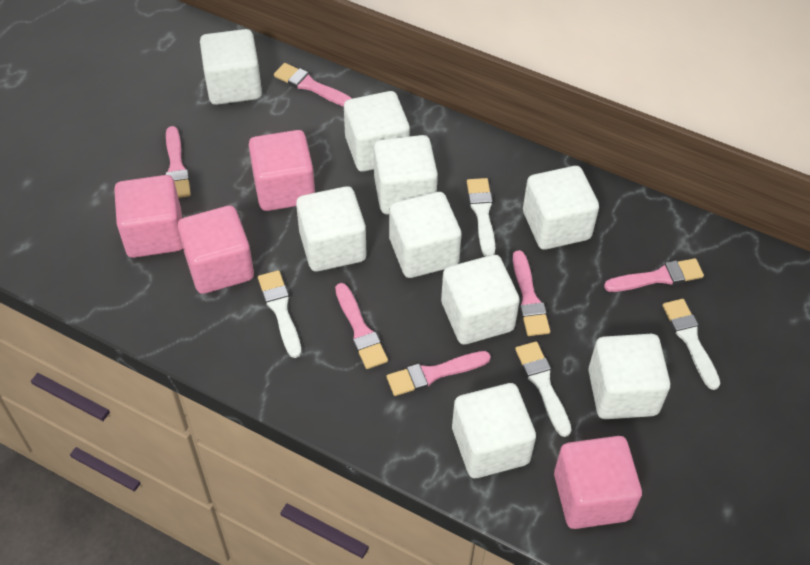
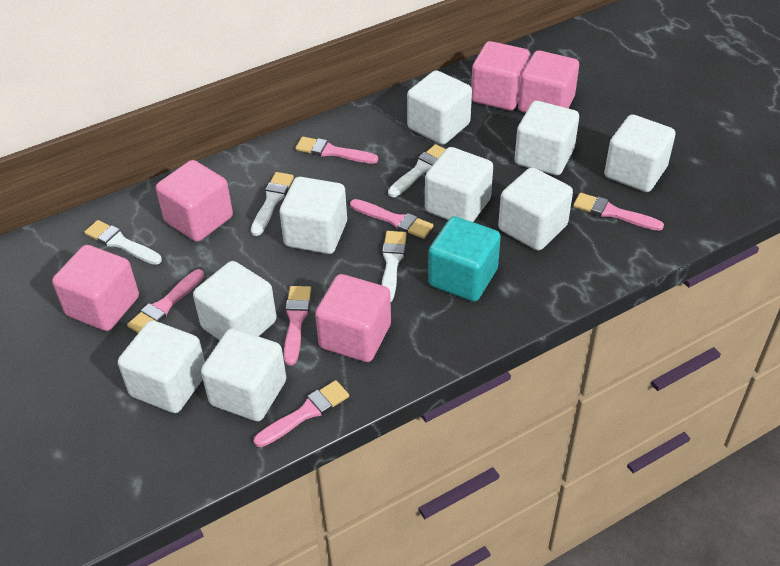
pink cube: [114,175,183,258] [178,205,254,294] [249,130,315,211] [554,436,642,529] = 4 -> [52,245,139,331] [156,160,233,242] [315,274,391,362] [471,41,530,110] [518,50,579,113] = 5
turquoise cube: none = 0 -> [428,216,501,302] = 1

